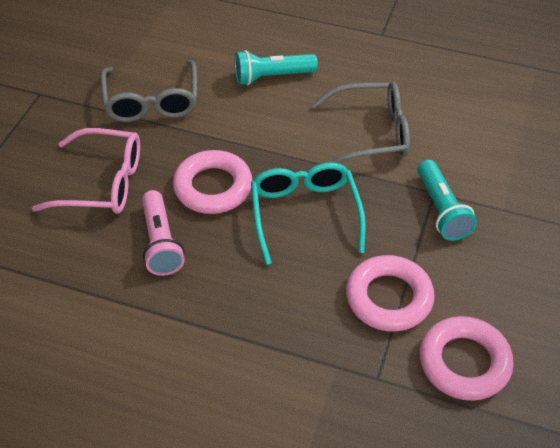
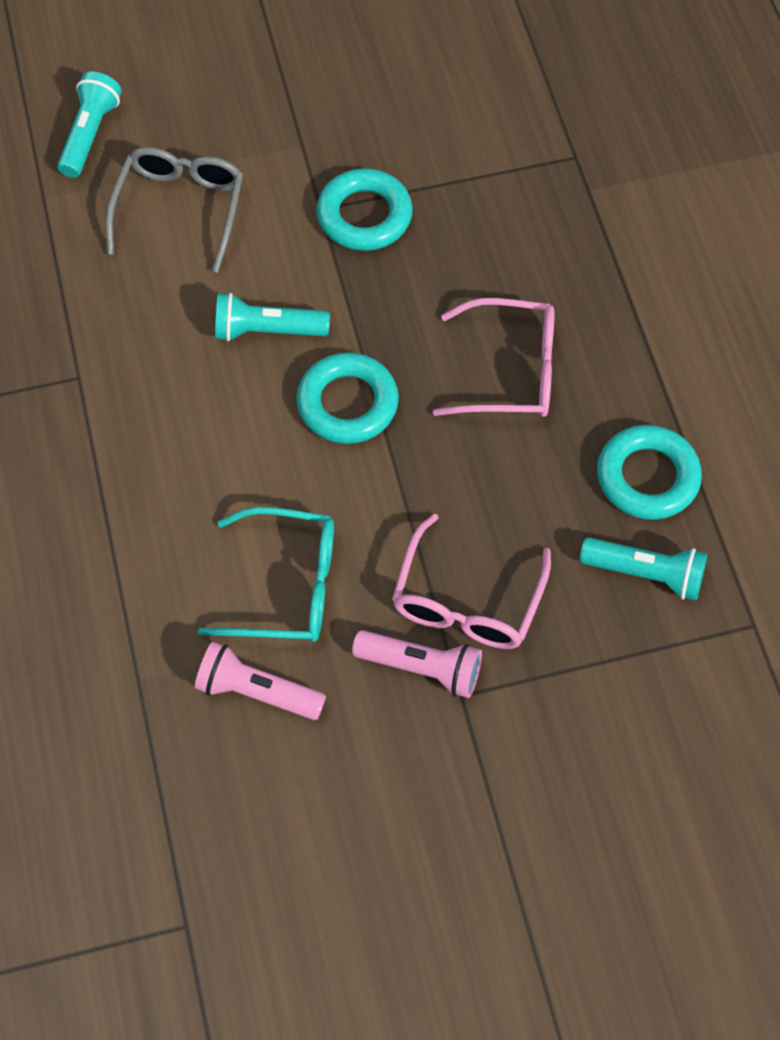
grey glasses: [101,60,197,122] [312,82,410,164] = 2 -> [106,147,243,273] = 1
pink flashlight: [142,190,185,276] = 1 -> [195,642,326,720] [352,630,482,698] = 2
pink glasses: [32,128,140,214] = 1 -> [392,513,551,649] [433,298,555,417] = 2
pink ring: [173,150,253,214] [346,255,435,332] [420,316,514,401] = 3 -> none = 0
turquoise flashlight: [235,50,318,85] [417,160,477,241] = 2 -> [57,72,122,178] [215,293,330,341] [580,537,707,601] = 3
turquoise ring: none = 0 -> [296,352,399,444] [317,168,413,251] [597,425,702,520] = 3

